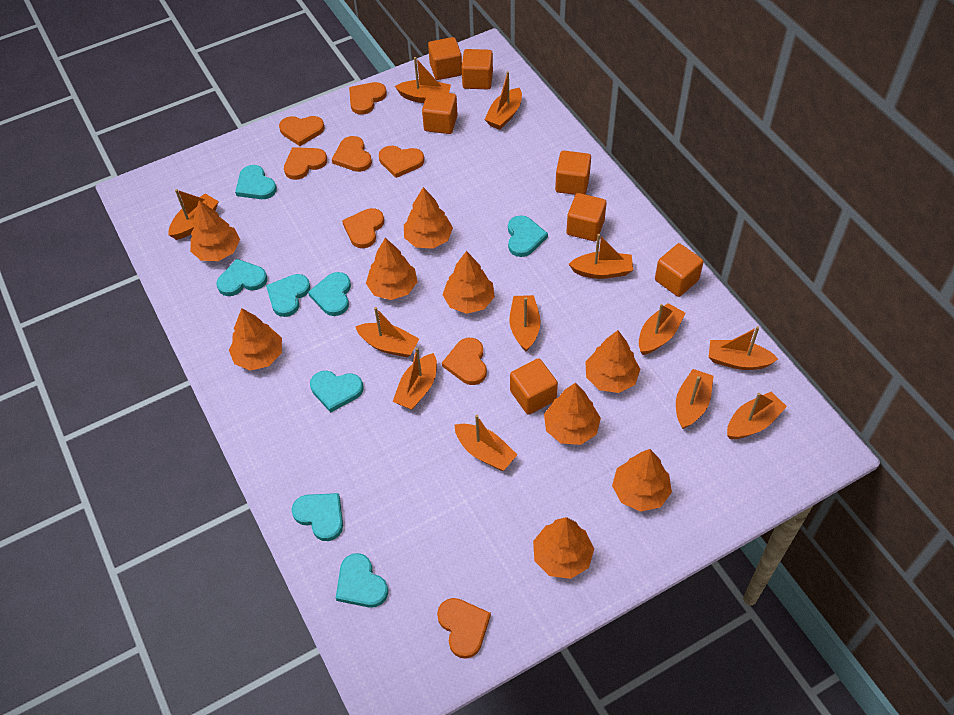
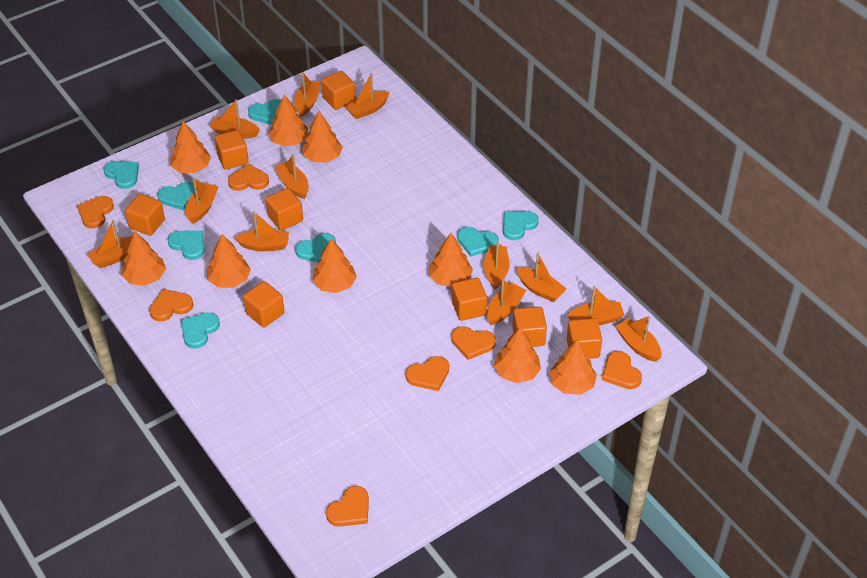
orange cube: [422,91,458,134] [428,37,462,80] [462,49,493,89] [510,358,558,415] [555,151,591,195] [566,193,607,241] [655,243,704,297] = 7 -> [125,194,165,236] [215,130,249,170] [243,281,285,328] [266,188,303,231] [321,71,356,110] [452,278,487,321] [512,307,547,347] [566,318,602,359] = 8
orange heart: [279,116,325,146] [284,147,327,180] [332,136,372,172] [342,208,384,248] [349,82,387,115] [379,146,424,178] [437,598,491,659] [442,338,487,385] = 8 -> [77,196,114,229] [149,289,193,322] [228,164,269,191] [326,486,369,527] [405,356,449,391] [451,327,496,360] [602,351,642,389] = 7

